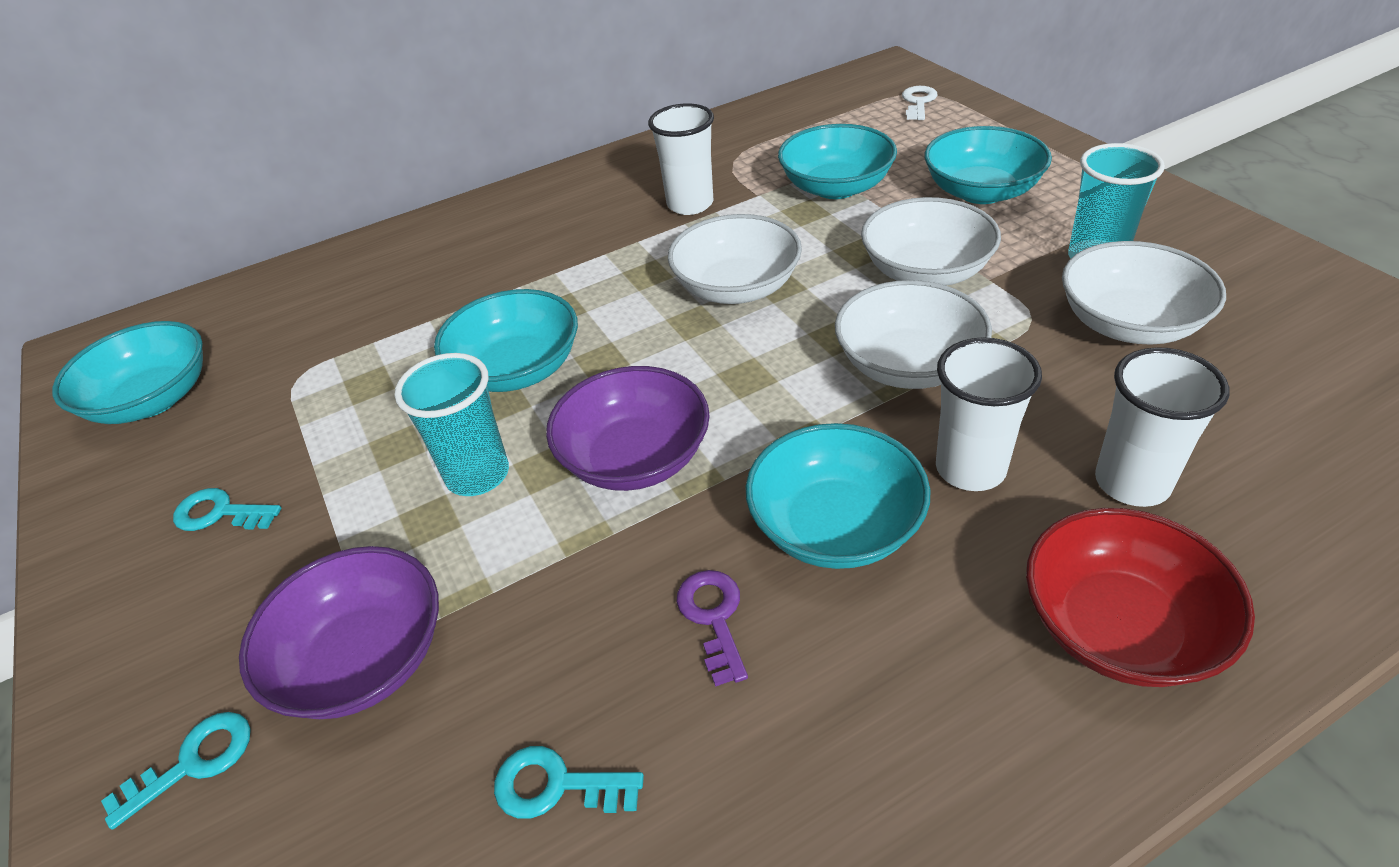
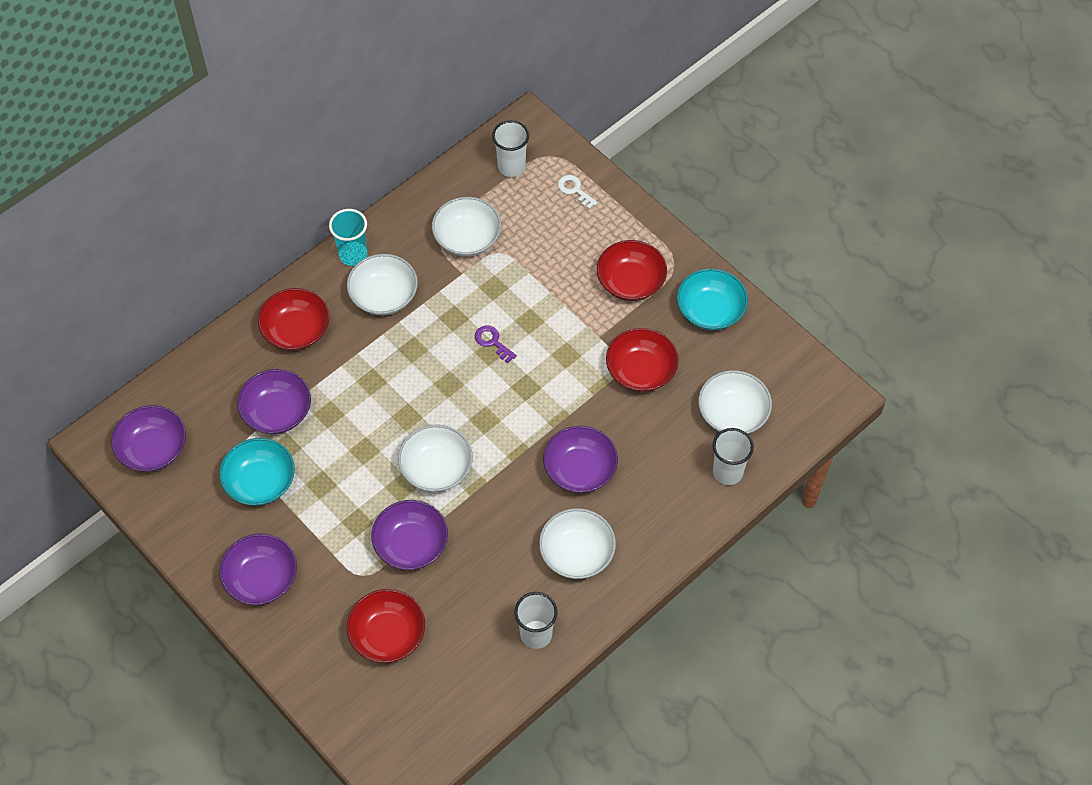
purple bowl: [239,546,439,719] [546,366,710,491] = 2 -> [111,405,186,472] [219,533,297,605] [237,369,311,434] [371,500,448,570] [543,426,618,493] = 5
red bowl: [1026,508,1255,687] = 1 -> [258,288,330,351] [347,589,425,663] [597,240,667,301] [606,328,679,392] = 4
turquoise bowl: [52,321,203,424] [434,289,578,392] [745,423,931,569] [778,124,897,199] [924,126,1052,204] = 5 -> [219,438,295,506] [677,268,748,331] = 2
turquoise cup: [394,353,509,496] [1068,143,1165,259] = 2 -> [329,209,367,266] = 1
turquoise key: [101,712,251,830] [173,488,282,531] [494,746,644,819] = 3 -> none = 0
white bowl: [668,214,802,304] [835,280,992,389] [861,197,1001,286] [1062,241,1226,345] = 4 -> [347,254,418,315] [398,424,473,492] [432,197,501,256] [539,508,616,579] [698,370,772,434] = 5

